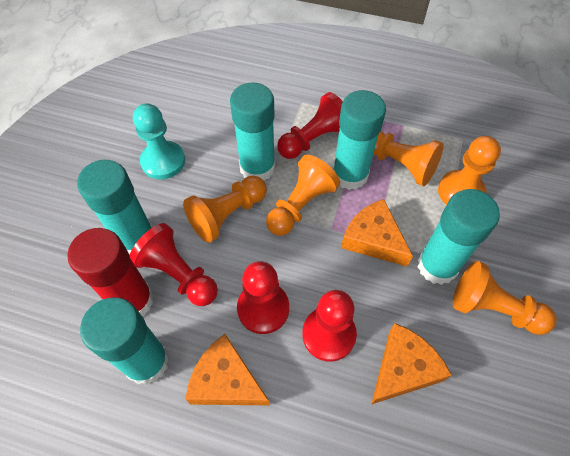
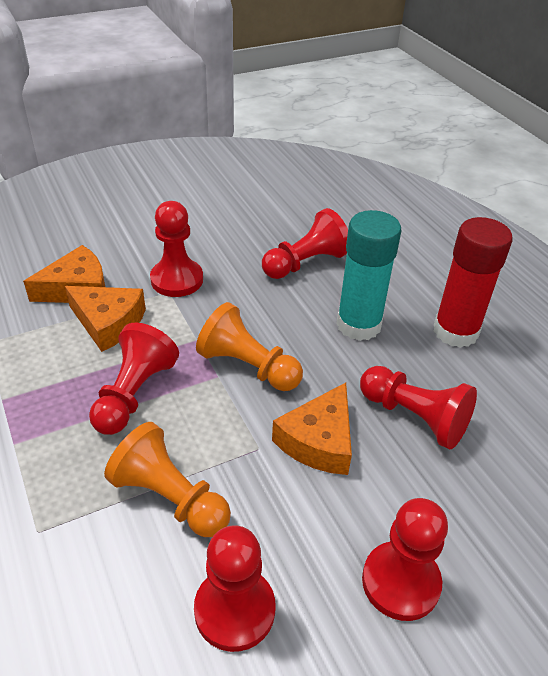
orange pawn: [183,176,267,243] [266,155,340,236] [373,131,444,186] [438,136,501,205] [453,261,557,335] = 5 -> [104,422,231,537] [196,302,303,391] = 2
red pawn: [129,223,218,306] [237,261,289,334] [277,92,343,159] [302,290,357,362] = 4 -> [89,323,179,435] [150,201,203,297] [194,526,276,652] [262,208,348,279] [360,366,477,449] [362,498,448,621] = 6
turquoise glue stick: [77,160,152,255] [80,298,169,385] [230,82,276,181] [333,90,386,190] [418,189,500,285] = 5 -> [336,210,402,341] = 1
turquoise pawn: [133,104,185,179] = 1 -> none = 0

